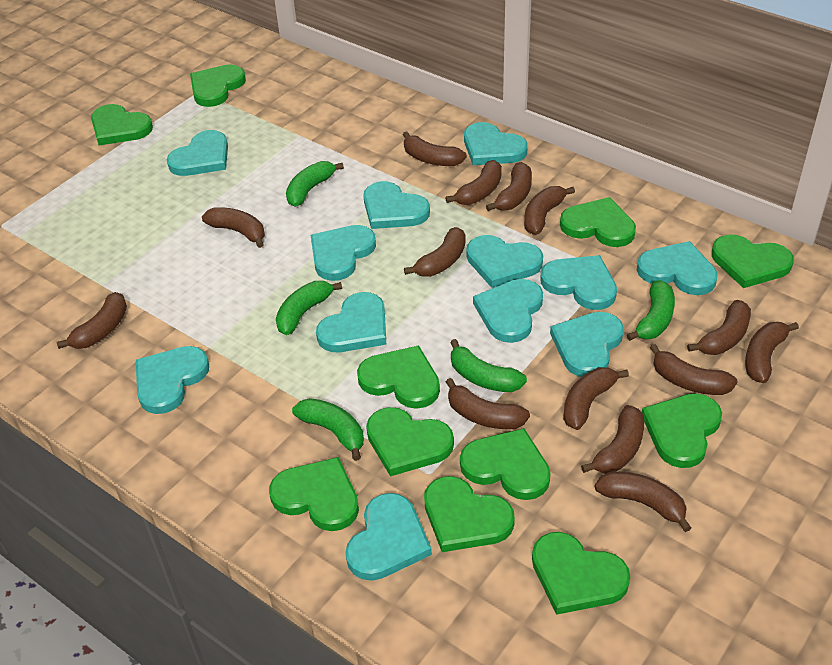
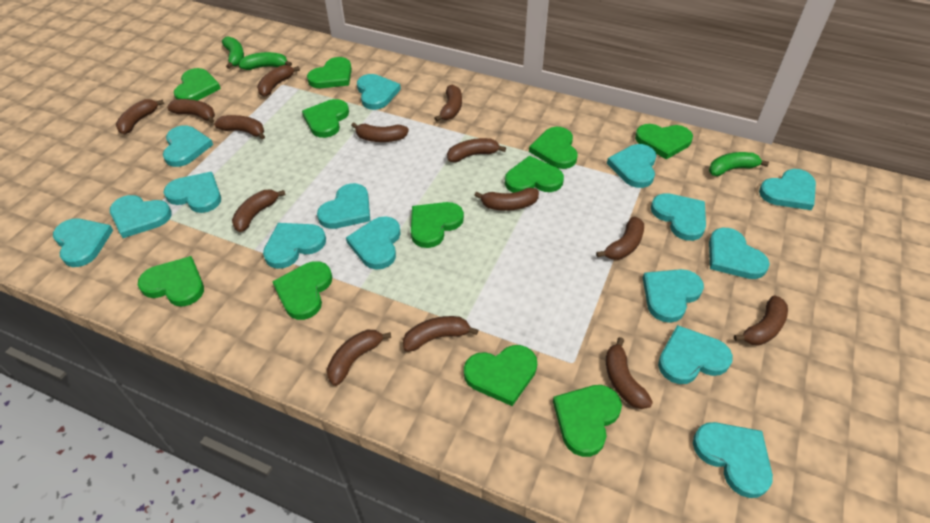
green banana: [276,281,342,335] [286,161,344,207] [292,398,364,461] [450,339,527,392] [627,280,675,341] = 5 -> [222,36,244,69] [239,52,292,70] [709,152,769,176] = 3
turquoise heart: [136,346,209,414] [167,130,228,176] [311,225,376,281] [316,292,386,352] [345,493,432,581] [363,181,430,229] [464,122,528,165] [466,235,543,288] [473,279,543,343] [540,255,617,310] [550,312,624,377] [637,241,718,295] = 12 -> [53,219,113,267] [110,195,172,238] [163,125,213,167] [163,172,221,213] [263,223,326,269] [317,183,370,229] [346,216,401,269] [357,74,401,110] [607,144,656,188] [643,269,704,323] [651,193,706,241] [658,325,733,384] [693,422,773,498] [709,228,770,279] [759,169,816,210] = 15

